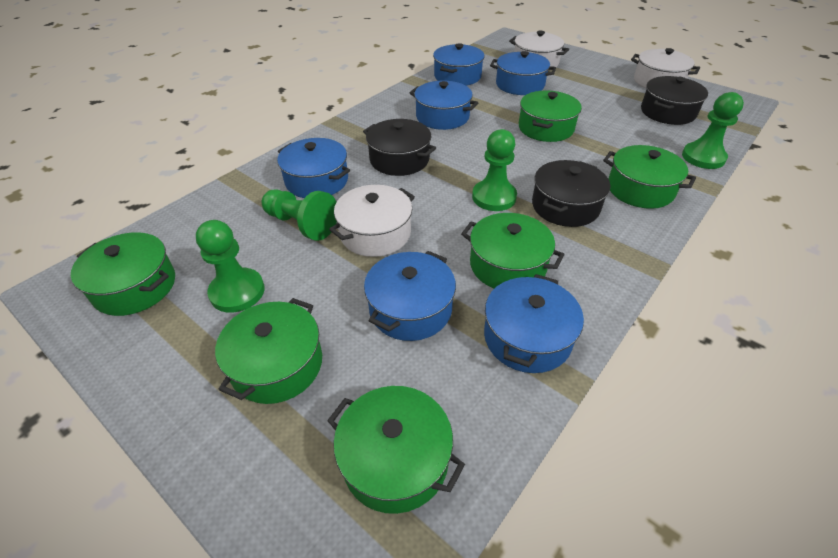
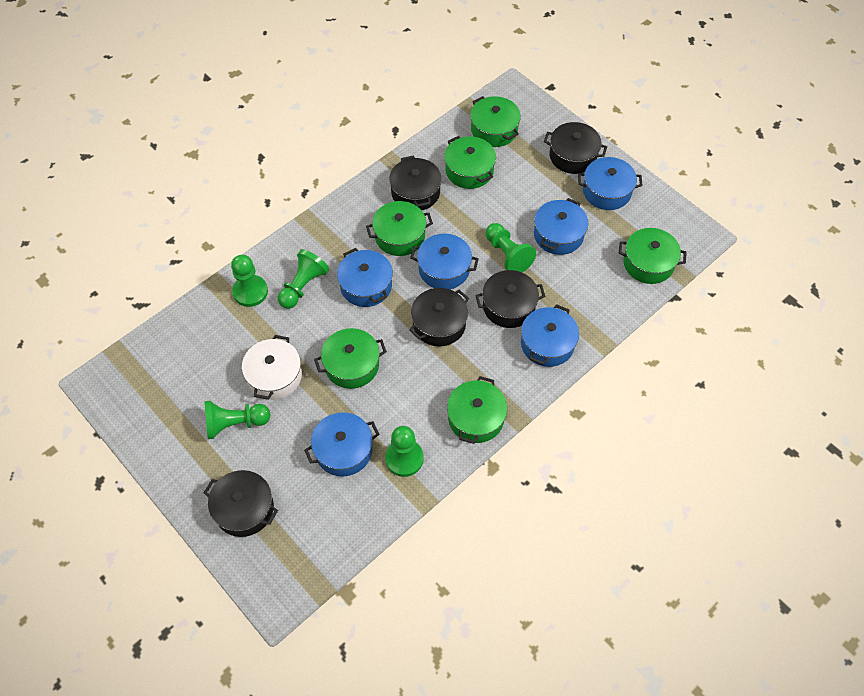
black pot: [363,119,436,176] [532,160,610,227] [641,76,708,125] = 3 -> [203,470,278,537] [389,155,442,210] [409,288,469,347] [475,270,545,328] [544,122,607,174] = 5
green pawn: [196,220,265,313] [262,189,337,241] [472,129,517,211] [682,92,744,169] = 4 -> [204,401,270,439] [231,255,268,307] [278,249,329,309] [385,426,424,477] [486,223,536,272] = 5
white pot: [329,185,415,257] [509,30,569,71] [631,48,700,89] = 3 -> [242,335,302,400] = 1

